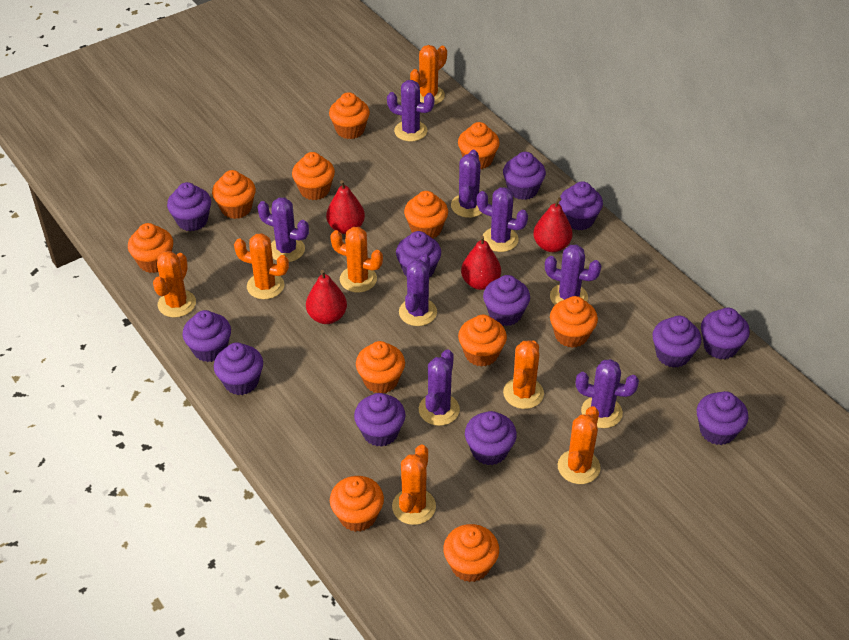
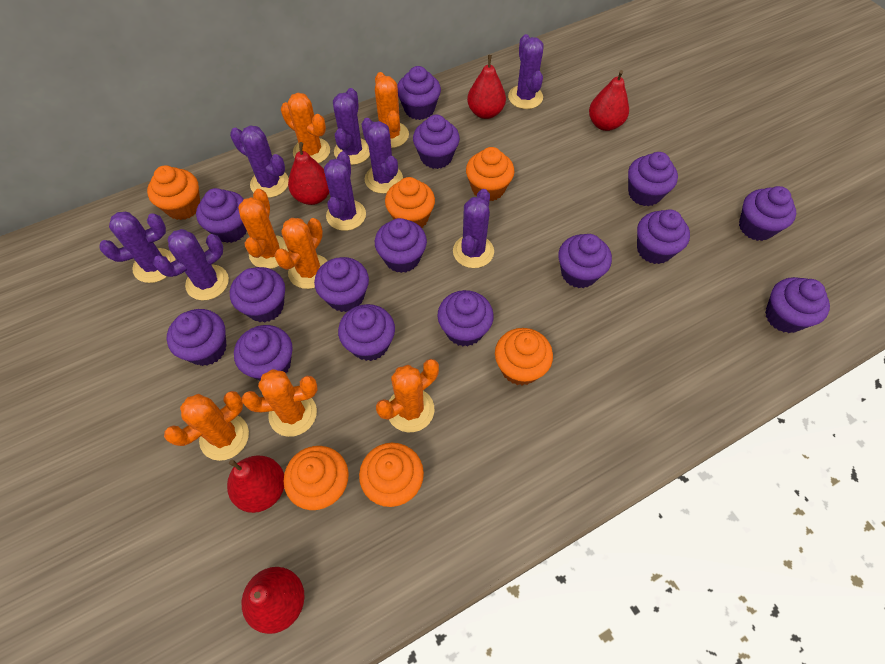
orange cupcake: [128,223,173,273] [212,170,256,219] [292,152,335,200] [329,92,370,139] [330,476,384,532] [356,341,405,393] [404,191,448,239] [443,524,499,582] [458,122,500,169] [458,315,507,367] [550,296,598,348] = 11 -> [147,165,200,220] [284,446,349,510] [359,443,424,507] [385,177,435,228] [466,147,514,201] [495,328,553,385] = 6
purple cupcake: [167,182,211,231] [182,310,231,362] [214,342,263,395] [354,393,406,447] [396,231,441,277] [465,411,517,465] [483,275,530,326] [503,152,546,200] [559,181,603,231] [652,316,701,368] [697,391,748,445] [701,308,750,359] = 12 -> [167,309,227,366] [196,188,247,243] [230,267,285,322] [234,325,293,381] [314,257,369,312] [338,304,395,361] [375,218,427,273] [397,66,441,120] [413,115,460,169] [437,290,494,347] [558,234,612,288] [628,152,678,206] [637,209,690,264] [739,186,796,241] [765,277,830,333] = 15
red pear: [306,270,347,324] [326,180,365,234] [461,236,501,290] [533,197,573,252] = 4 -> [227,456,284,513] [242,567,305,634] [288,142,329,205] [467,55,506,119] [589,70,629,131] = 5

